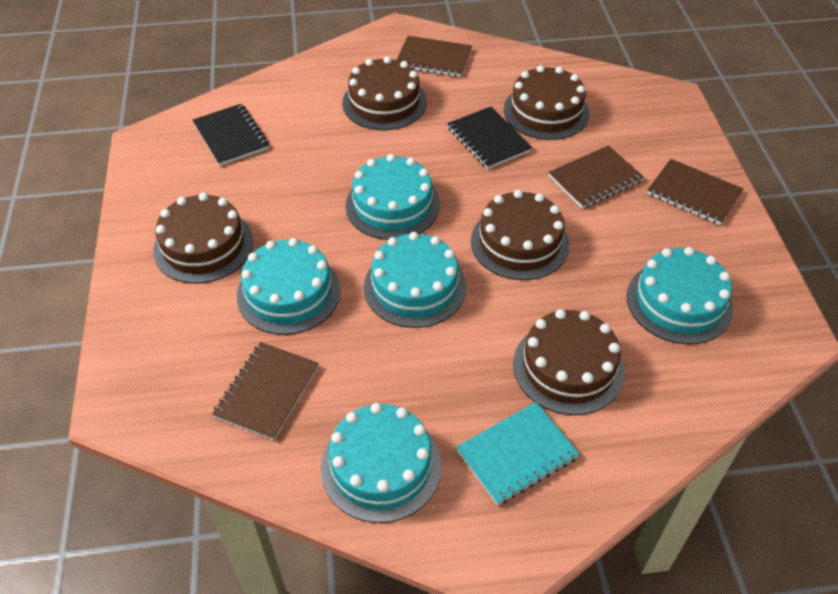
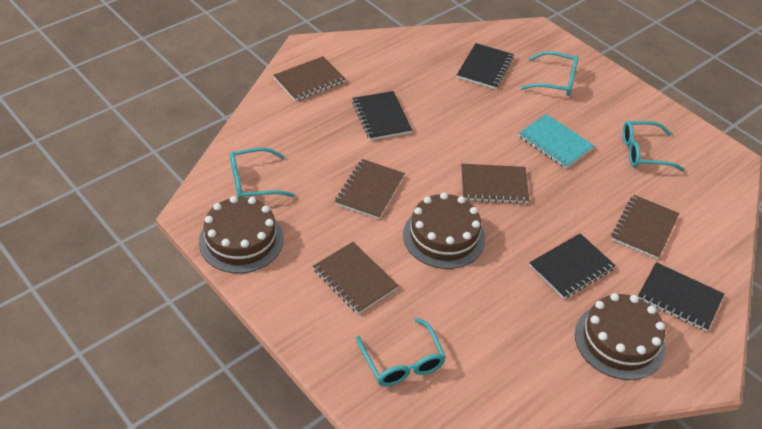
black notebook: [192,104,269,166] [447,107,533,169] = 2 -> [352,91,412,140] [457,43,514,89] [529,233,616,299] [638,262,724,331] = 4
brown cake: [153,193,253,284] [342,56,427,130] [471,190,569,280] [504,65,590,140] [513,309,625,415] = 5 -> [199,196,283,273] [403,192,485,269] [575,293,666,380] = 3
brown notebook: [212,342,319,440] [397,36,472,77] [548,145,644,209] [647,159,743,225] = 4 -> [273,56,346,101] [313,242,399,314] [335,159,405,219] [461,164,529,204] [611,195,680,259] = 5
turquoise cake: [237,238,341,335] [321,403,442,523] [345,154,440,240] [364,232,466,328] [627,247,733,344] = 5 -> none = 0
turquoise glasses: none = 0 -> [230,148,295,197] [356,318,446,386] [521,51,578,96] [623,121,685,172] = 4

